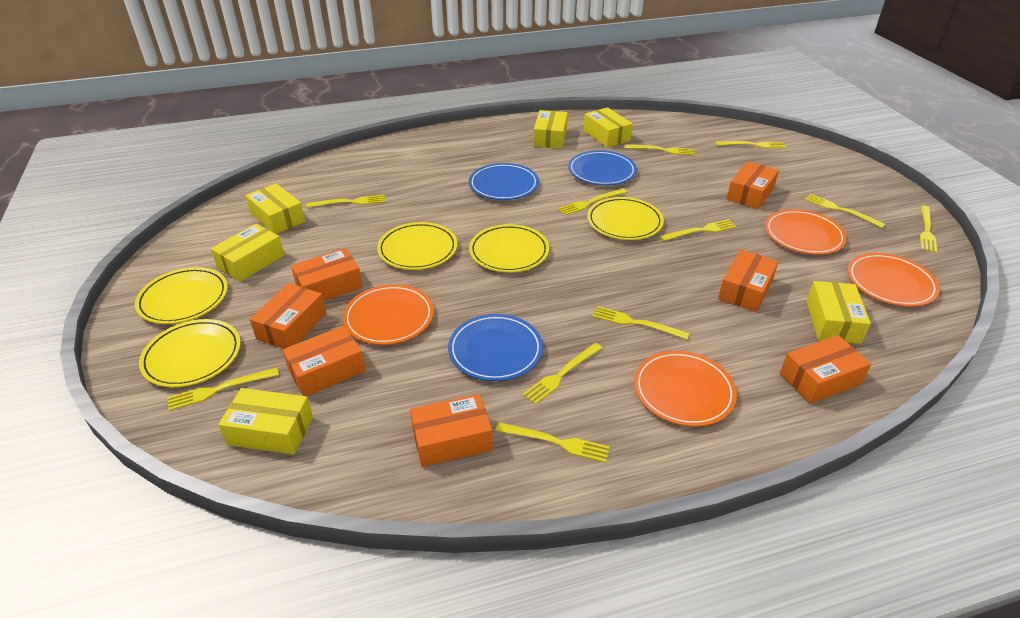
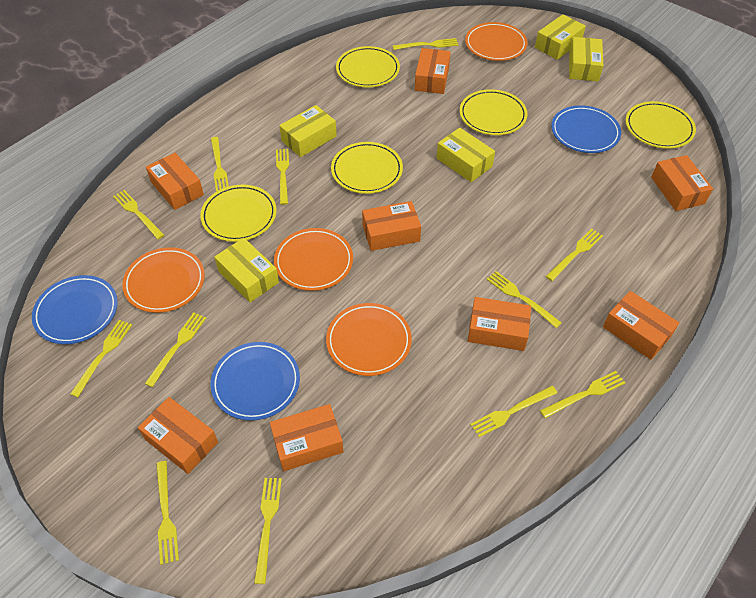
orange box: [250,283,326,349] [282,326,366,396] [291,248,363,301] [410,394,493,467] [718,250,778,312] [727,161,779,209] [780,335,871,404] = 7 -> [138,397,218,474] [146,153,204,210] [270,404,343,471] [362,201,421,251] [415,48,451,94] [468,297,531,351] [603,291,679,360] [651,155,713,211] = 8
yellow box: [211,224,284,282] [218,388,313,455] [245,183,305,234] [533,110,568,149] [583,107,633,148] [807,281,871,344] = 6 -> [214,238,279,302] [279,105,337,157] [436,128,495,182] [535,14,586,60] [569,37,603,81] = 5
yellow fork: [167,368,279,411] [306,195,385,208] [495,422,610,463] [523,343,602,405] [558,188,627,215] [592,306,689,339] [625,145,695,156] [660,219,737,241] [715,141,786,148] [804,194,886,228] [920,205,937,253] = 11 -> [70,320,132,397] [113,190,164,239] [145,312,206,387] [156,461,179,565] [211,137,229,192] [254,478,282,584] [276,149,289,205] [392,38,458,50] [470,386,557,437] [486,271,562,328] [540,371,625,418] [546,229,603,281] = 12

